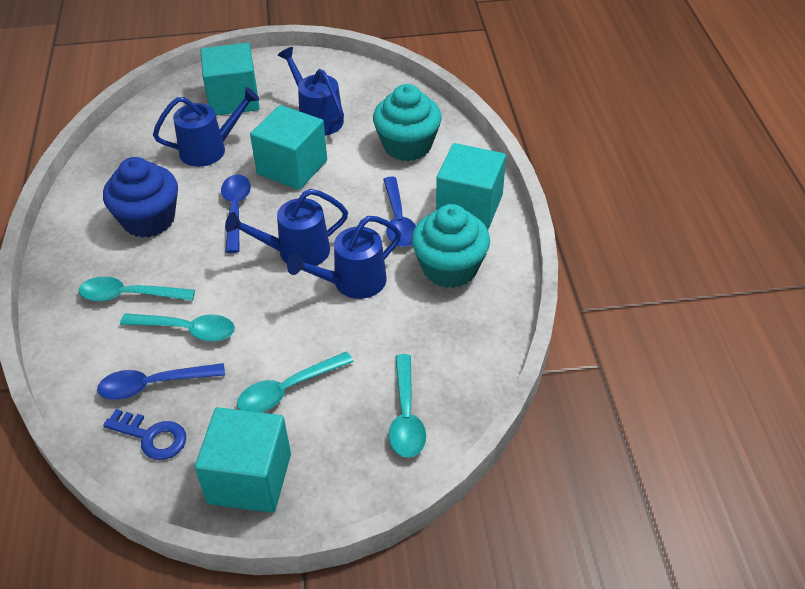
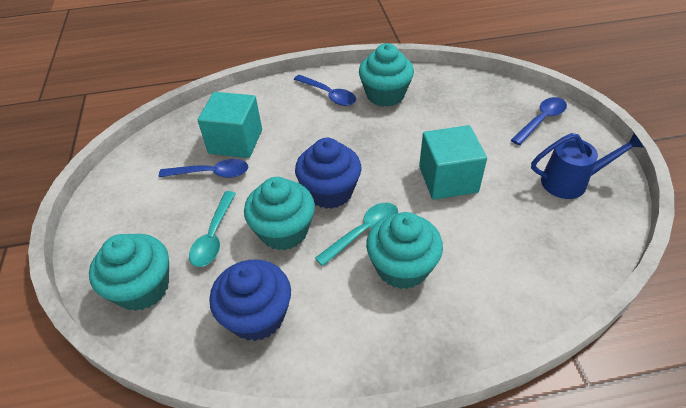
blue cupcake: [103,157,178,238] = 1 -> [209,259,291,341] [295,138,361,209] = 2
blue key: [103,409,186,460] = 1 -> none = 0
blue watering can: [153,87,259,167] [225,189,348,266] [278,47,344,136] [287,216,401,299] = 4 -> [531,133,644,199] = 1
turquoise cube: [195,407,291,513] [201,43,260,116] [250,105,327,190] [436,143,506,229] = 4 -> [198,92,262,158] [419,125,487,200] = 2
turquoise cupcake: [373,84,442,161] [412,204,490,288] = 2 -> [89,234,169,311] [244,177,315,250] [359,43,414,107] [366,212,443,289] = 4
turquoise spoon: [79,277,195,302] [120,313,235,341] [237,351,354,413] [389,354,426,458] = 4 -> [189,191,236,267] [315,202,398,266] = 2

